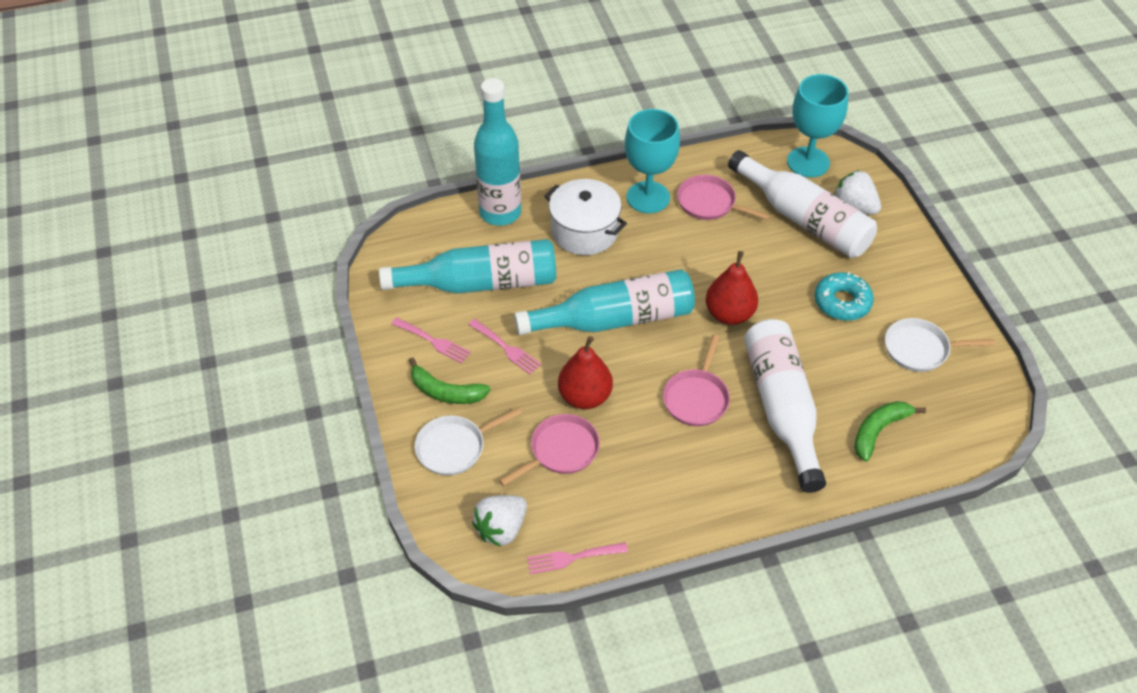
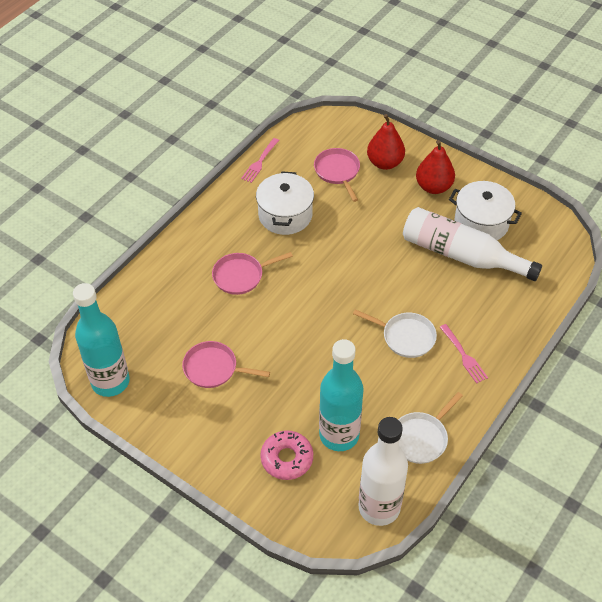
green banana: [409,357,491,404] [854,401,926,462] = 2 -> none = 0
pink donut: none = 0 -> [260,431,313,480] = 1
pink fork: [391,317,471,364] [468,319,541,375] [527,542,628,574] = 3 -> [241,138,279,183] [440,324,488,384] = 2
turquoise bottle: [379,239,556,293] [474,78,521,226] [514,269,695,335] = 3 -> [73,283,130,397] [319,339,364,451] = 2
turquoise donut: [815,272,874,321] = 1 -> none = 0
turquoise goblet: [625,109,680,213] [787,74,848,177] = 2 -> none = 0
white pot: [544,179,627,255] = 1 -> [256,171,314,235] [449,181,522,240] = 2
white strawberry: [472,495,527,547] [834,170,881,215] = 2 -> none = 0

